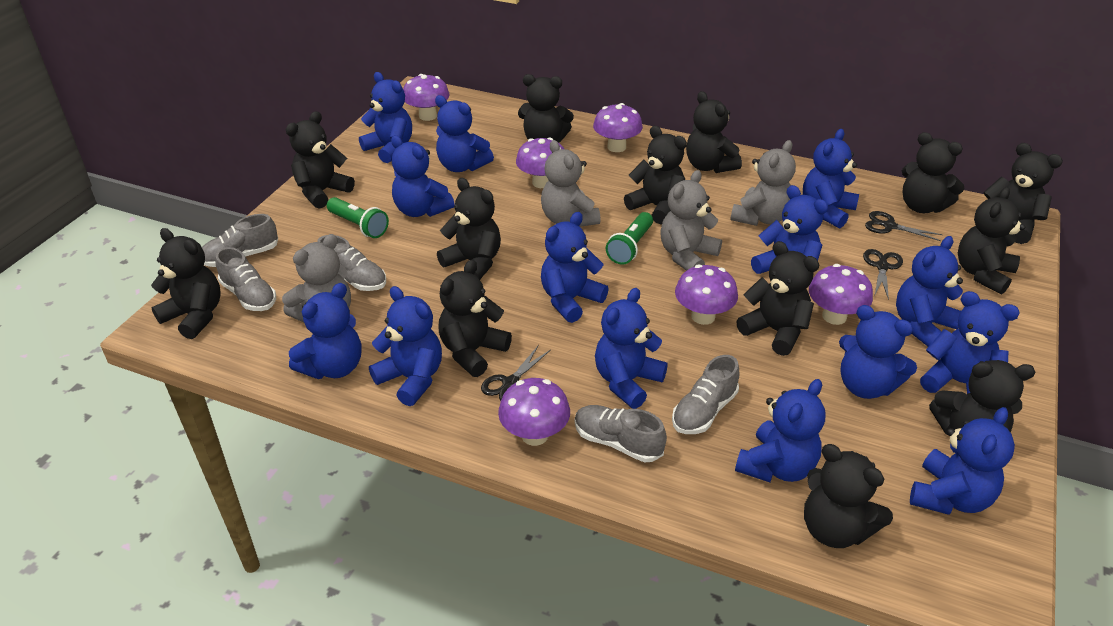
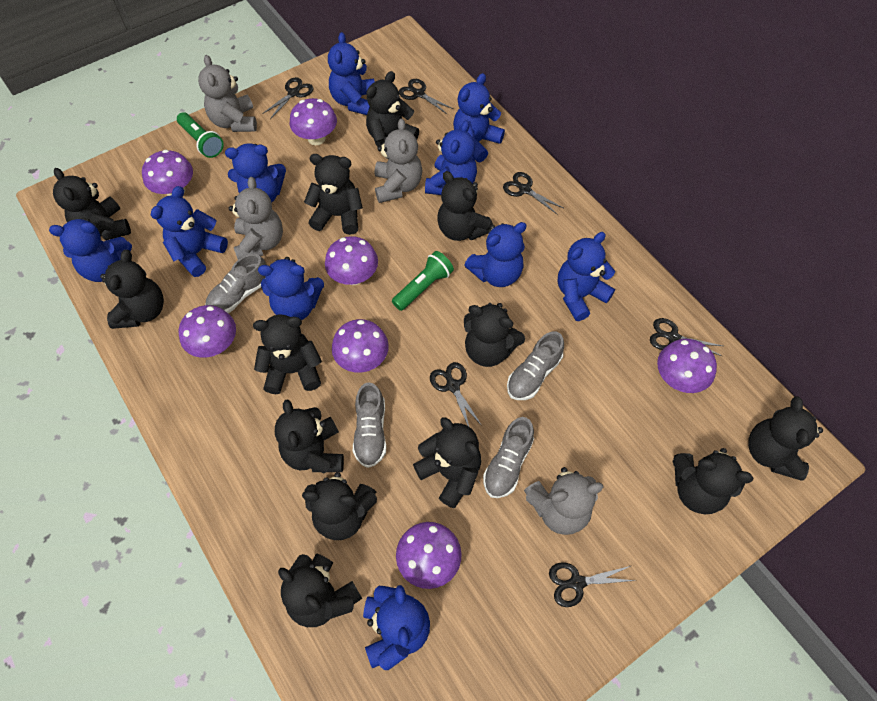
black scissors: [481,345,551,401] [863,249,903,300] [865,211,943,241] = 3 -> [262,77,313,119] [399,79,454,114] [430,362,482,426] [503,172,563,215] [549,562,637,607] [650,318,723,356] = 6
blue teddy bear: [289,283,362,379] [359,72,412,163] [369,286,442,406] [391,135,455,217] [435,95,494,172] [541,212,609,323] [595,288,668,409] [735,379,825,482] [751,185,828,274] [803,129,859,228] [839,305,917,399] [896,236,963,347] [910,407,1015,515] [920,291,1020,394] = 14 -> [49,218,132,282] [151,186,228,277] [225,144,286,203] [258,257,324,320] [328,32,375,115] [363,585,430,670] [425,120,477,195] [453,73,505,162] [464,222,527,287] [558,232,615,321] = 10
grey shoe: [202,214,278,267] [216,247,276,311] [317,235,386,291] [575,405,667,462] [672,355,739,434] = 5 -> [205,254,267,313] [353,382,386,468] [483,417,534,498] [507,332,564,400] = 4
purple mushroom: [403,74,449,121] [498,378,570,446] [516,137,564,188] [593,103,643,152] [675,264,738,325] [809,264,873,325] = 6 -> [142,150,193,196] [179,305,236,358] [289,98,337,145] [325,236,378,285] [332,319,389,373] [396,522,462,589] [657,339,717,393] = 7

